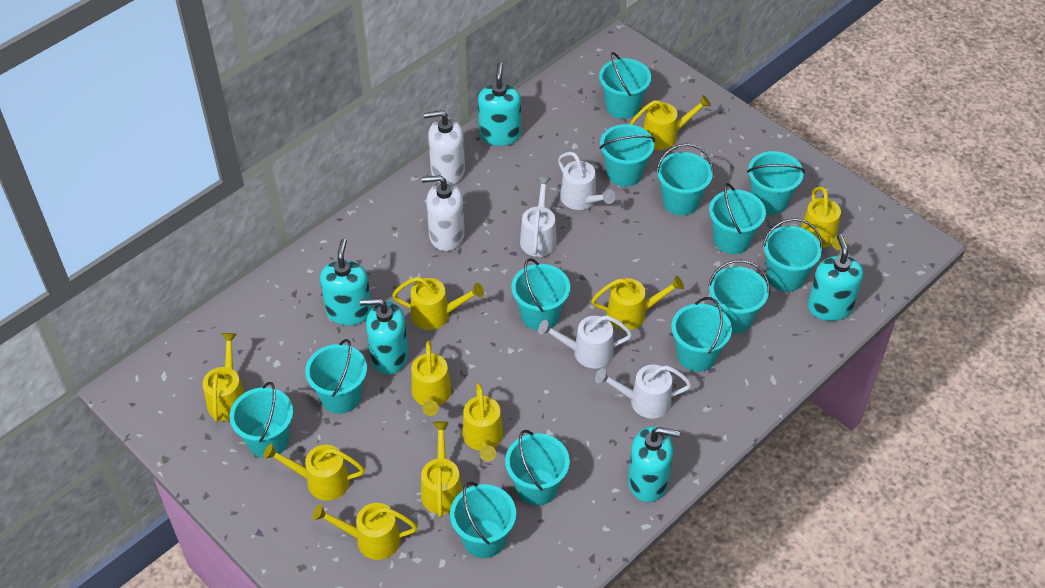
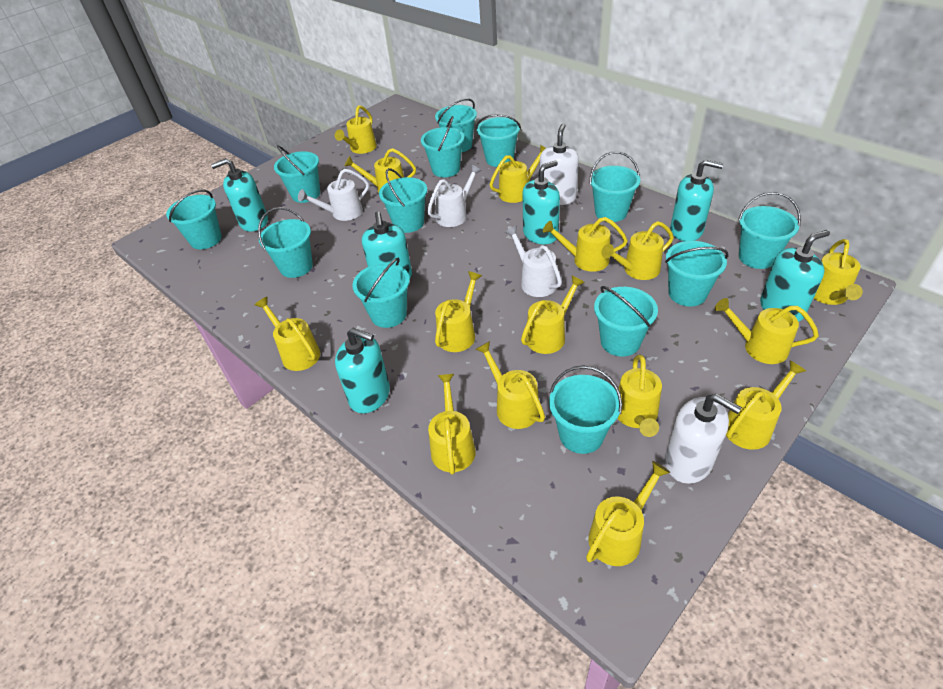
turquoise soap dispenser: [320,239,372,325] [360,298,409,375] [478,62,521,146] [628,427,680,502] [808,234,863,321] = 5 -> [211,158,268,232] [335,328,390,414] [362,212,412,278] [522,161,560,244] [670,160,724,241] [760,230,830,322] = 6
white watering can: [520,177,557,257] [538,315,632,369] [558,152,616,210] [595,365,692,419] = 4 -> [298,169,369,221] [427,164,482,227] [505,226,562,297] = 3
yellow watering can: [202,333,245,422] [263,443,365,501] [312,503,417,560] [392,277,484,330] [411,341,452,416] [421,421,463,518] [462,383,503,462] [591,276,684,330] [630,95,711,150] [801,187,846,250] = 10 -> [255,297,320,371] [335,105,377,154] [344,148,416,193] [428,374,476,475] [435,271,482,352] [476,341,545,429] [490,145,546,203] [521,275,585,354] [543,217,628,272] [586,461,671,566] [601,221,674,280] [617,355,662,437] [715,298,819,364] [726,361,806,450] [814,239,863,305] = 15

